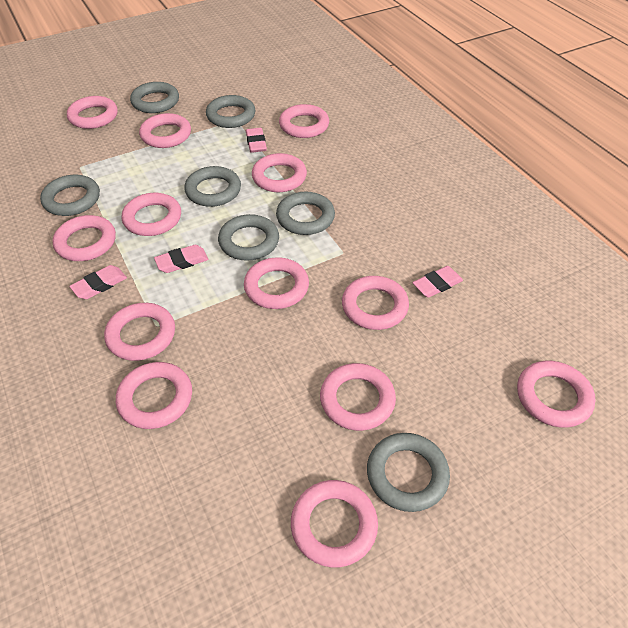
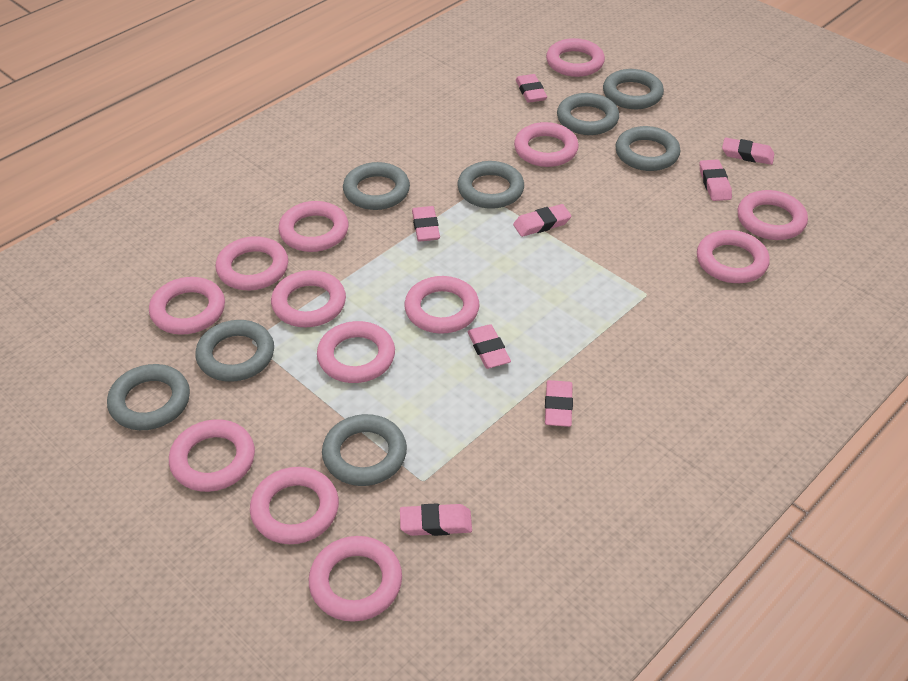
grey ring: [40,175,100,216] [130,82,179,113] [184,166,241,207] [206,95,255,128] [218,214,279,261] [276,192,335,235] [367,433,450,512] = 7 -> [107,364,190,430] [196,320,274,382] [322,414,407,486] [343,162,410,210] [457,161,524,209] [557,93,619,135] [603,69,664,109] [615,126,680,171] = 8
pink eraser: [69,265,127,299] [154,245,208,273] [246,128,267,153] [412,266,463,298] = 4 -> [400,503,472,536] [412,206,440,242] [467,324,511,369] [513,204,571,237] [516,74,547,103] [545,380,573,427] [700,159,732,201] [722,138,774,165] = 8

